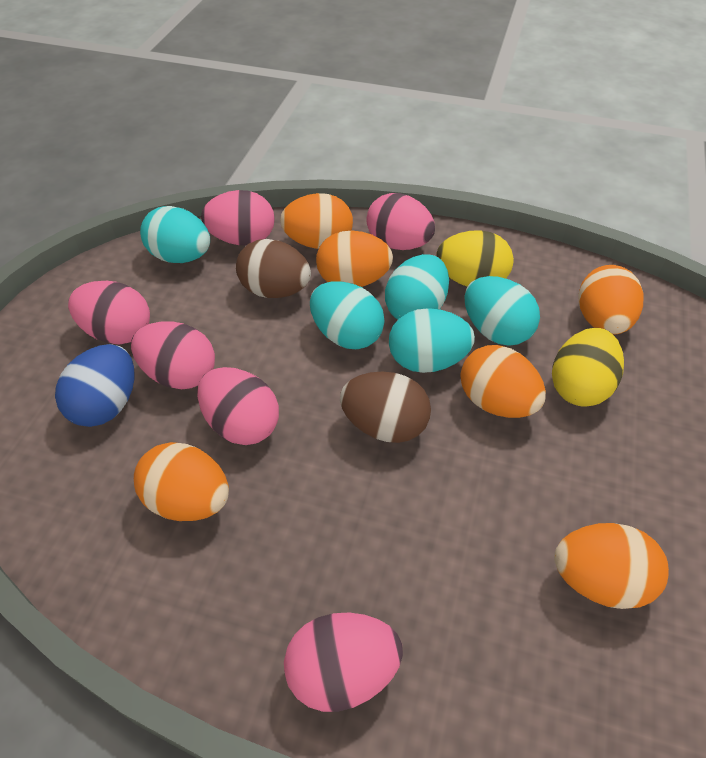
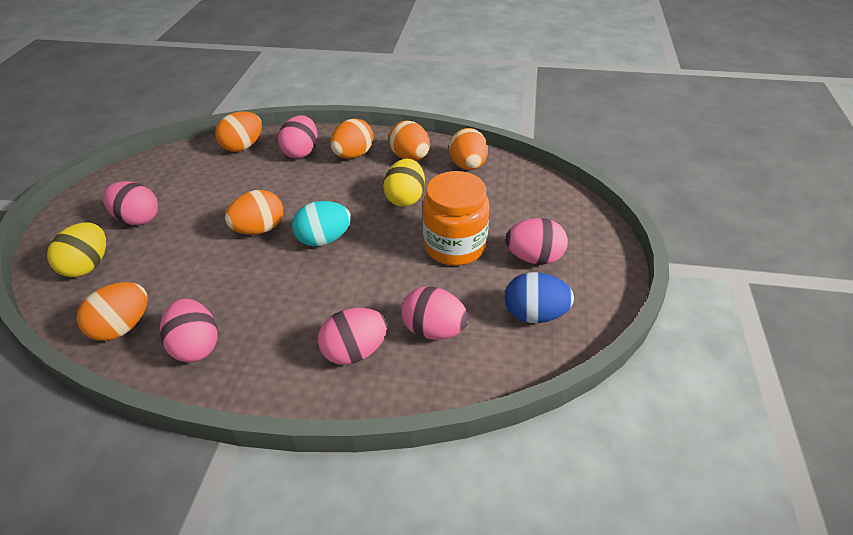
brown egg: [236,239,311,298] [340,371,431,443] = 2 -> none = 0
orange jar: none = 0 -> [423,171,490,265] = 1
turquoise egg: [140,206,210,263] [310,281,385,349] [385,254,449,320] [389,308,475,373] [464,276,540,346] = 5 -> [292,201,351,247] = 1

